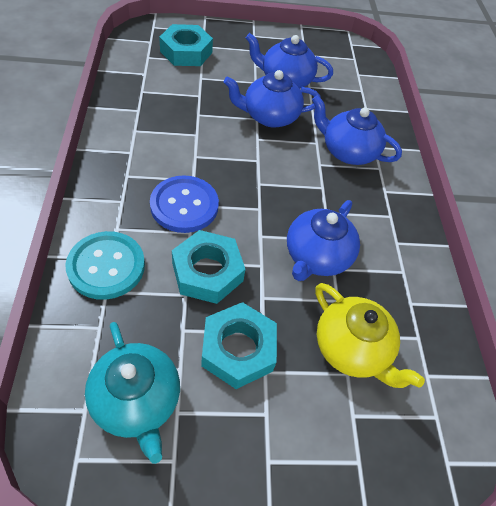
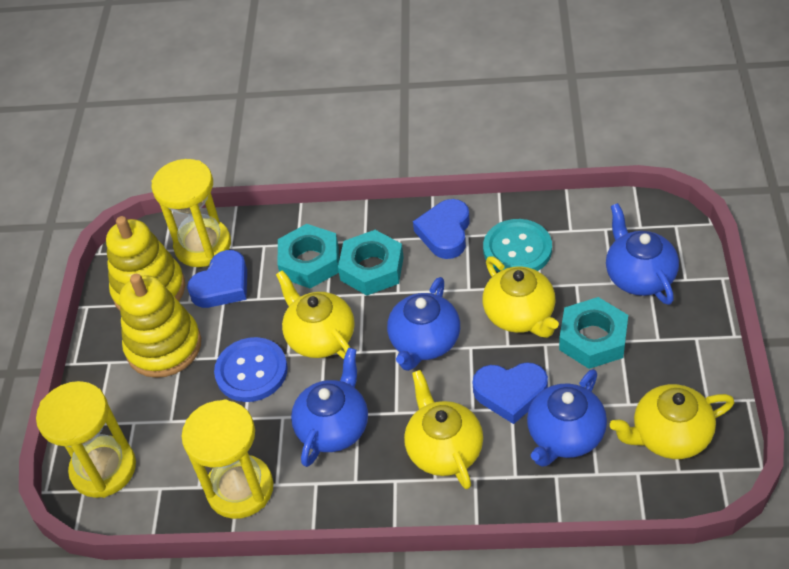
blue heart: none = 0 -> [187,250,247,308] [413,199,470,259] [472,362,548,424] = 3
turquoise teapot: [85,322,180,464] = 1 -> none = 0
yellow hourglass: none = 0 -> [36,381,136,498] [151,159,231,267] [182,399,273,519] = 3
yellow stacking toy: none = 0 -> [106,216,185,311] [120,274,201,378] = 2
yellow teapot: [315,283,425,388] = 1 -> [276,270,354,359] [404,370,483,489] [483,256,559,338] [610,384,734,459] = 4

